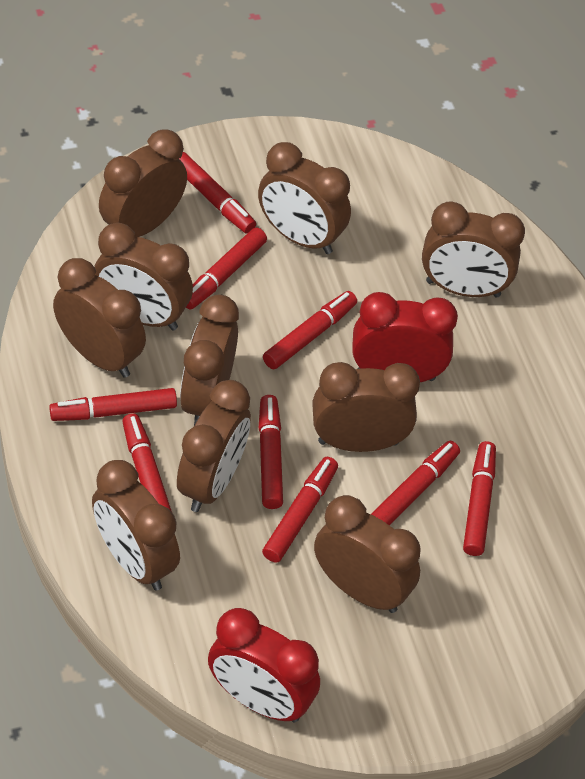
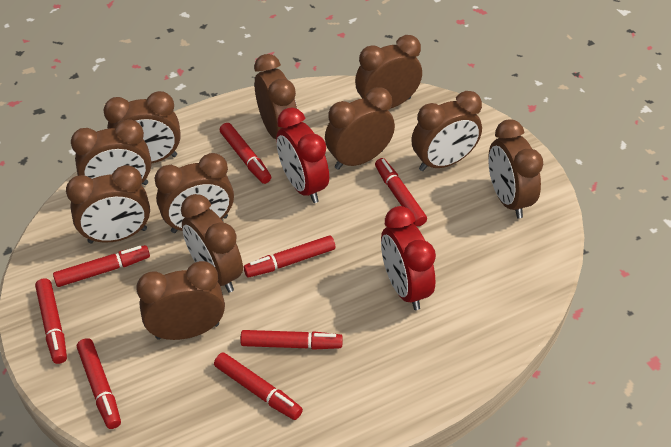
brown clock: [53,258,146,378] [92,460,180,591] [94,223,193,330] [99,130,187,237] [177,380,251,512] [180,294,239,425] [258,142,351,254] [312,362,420,452] [314,495,421,613] [422,201,525,298] = 10 -> [66,165,150,243] [71,119,151,185] [103,91,181,164] [136,261,225,340] [155,153,234,233] [181,194,243,293] [254,54,297,139] [325,87,395,170] [355,35,422,108] [411,91,482,171] [488,119,543,218] = 11
red marker: [49,388,177,421] [122,413,172,512] [179,152,256,234] [186,227,267,310] [259,395,283,509] [262,457,338,563] [263,291,357,370] [371,441,460,525] [463,441,496,556] = 9 -> [35,278,67,364] [53,245,150,287] [77,338,121,429] [214,352,303,420] [220,123,271,184] [240,330,343,350] [244,235,335,278] [375,158,427,226] = 8

